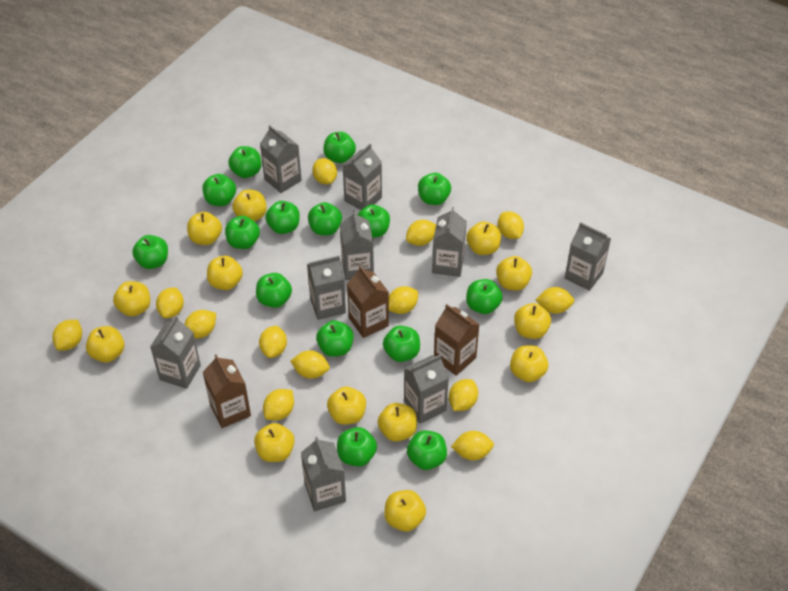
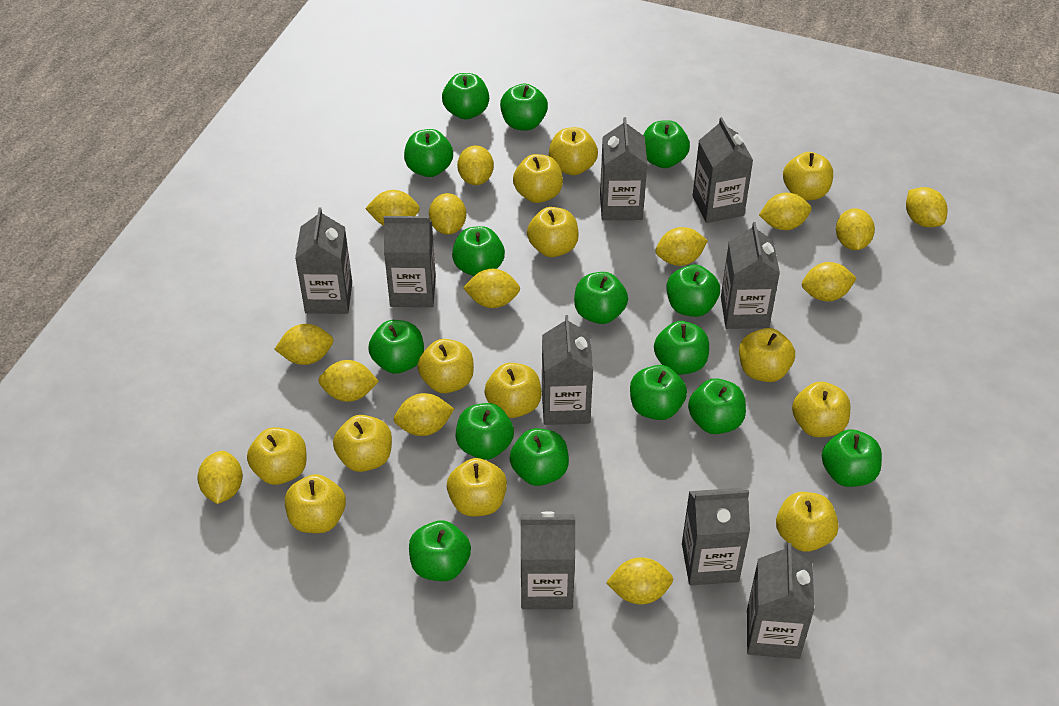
brown carton: [203,355,251,428] [347,266,389,338] [434,304,480,376] = 3 -> none = 0
yellow lemon: [53,320,82,351] [156,287,184,318] [184,310,216,338] [259,325,287,358] [263,389,294,420] [291,350,330,379] [312,158,337,185] [389,286,418,314] [406,220,436,246] [449,379,478,411] [451,431,494,460] [497,211,524,239] [536,287,574,314] = 13 -> [197,451,243,504] [274,324,333,365] [318,360,379,402] [365,190,420,225] [394,393,454,436] [429,193,466,235] [457,145,494,185] [463,269,520,308] [606,557,673,604] [655,227,708,266] [759,193,811,230] [802,262,857,301] [836,208,875,250] [906,187,947,227] = 14

